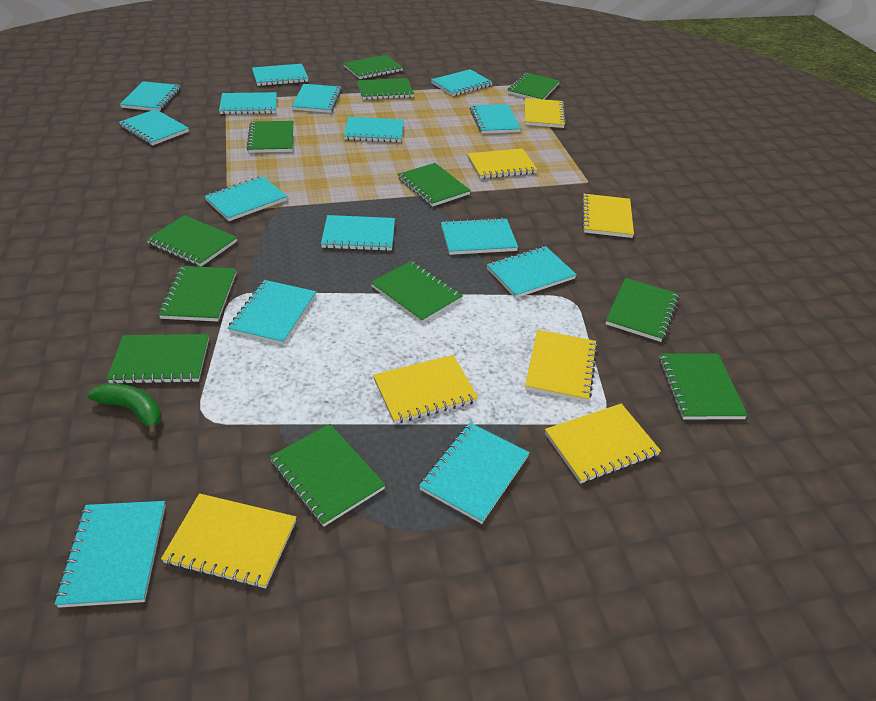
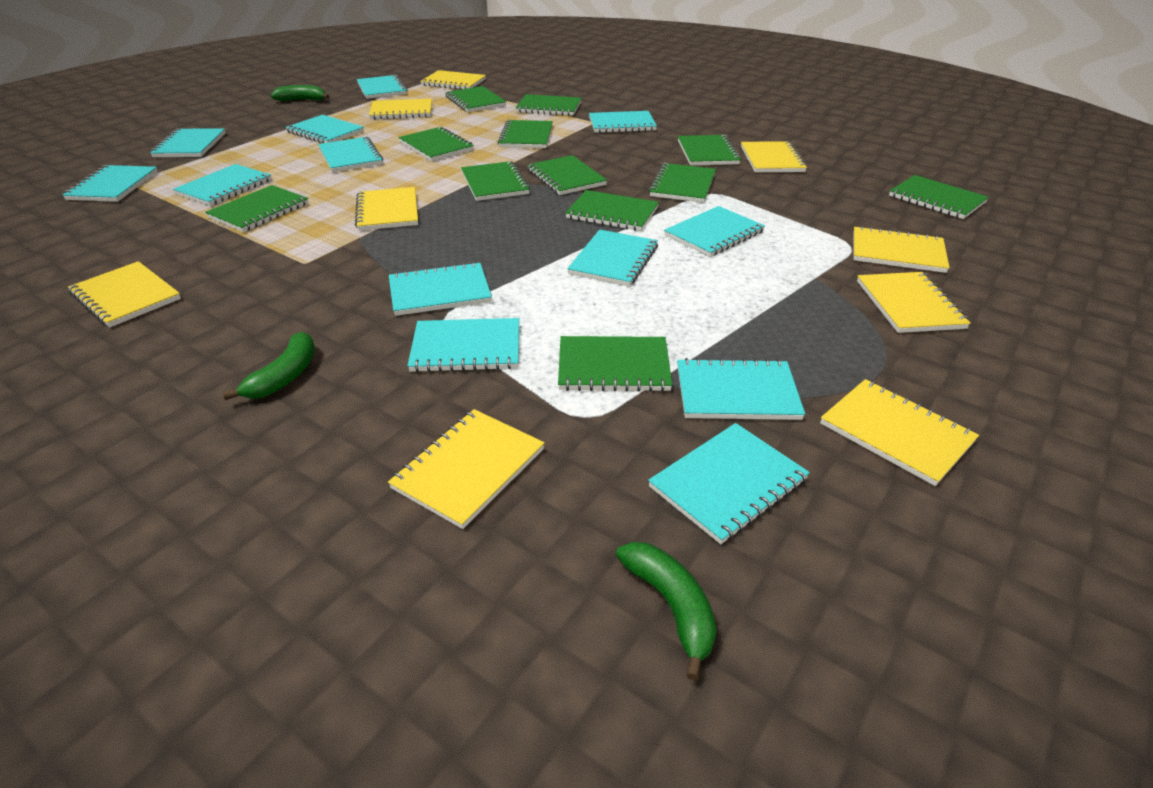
green banana: [87,383,162,437] = 1 -> [222,332,315,400] [271,85,329,101] [616,542,717,681] = 3
turquoise notebook: [55,501,166,608] [119,109,189,145] [120,81,180,111] [204,176,288,221] [219,92,277,115] [228,280,316,345] [252,64,309,86] [291,84,342,113] [321,215,395,251] [344,117,404,143] [419,423,530,524] [431,69,493,96] [441,218,518,255] [470,104,521,134] [487,246,577,298] = 15 -> [62,165,158,202] [150,128,226,157] [173,164,272,206] [285,115,364,143] [318,137,383,172] [357,75,408,99] [389,262,492,316] [407,318,519,372] [567,230,658,286] [589,111,657,133] [648,423,810,544] [664,206,765,257] [677,358,805,420] = 13
yellow notebook: [161,493,297,589] [373,355,478,424] [467,148,538,179] [525,98,566,128] [525,330,598,402] [545,403,661,484] [582,194,634,238] = 7 -> [68,261,181,327] [355,187,418,230] [369,99,432,119] [388,409,545,529] [420,70,486,89] [741,141,807,172] [820,379,979,486] [853,226,950,273] [857,272,971,333] = 9

